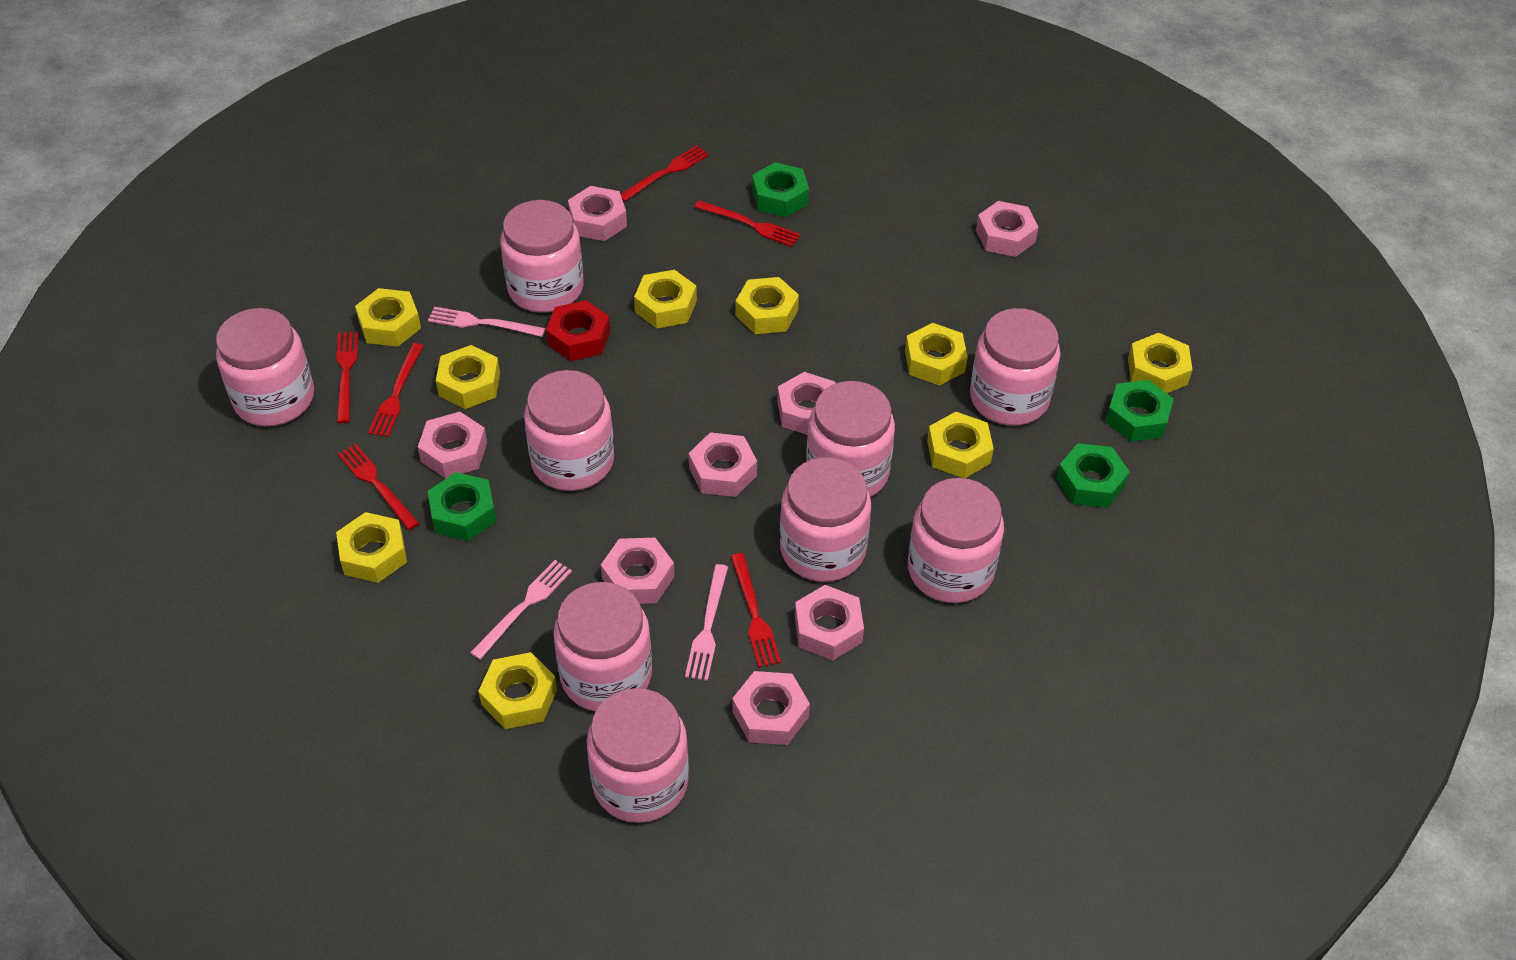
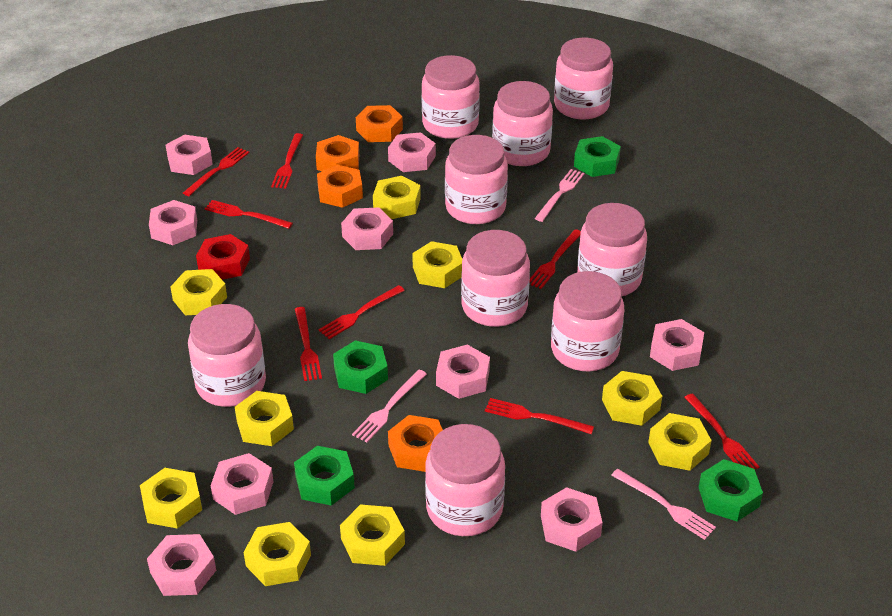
orange nut: none = 0 -> [316,135,359,171] [317,165,363,208] [356,105,403,142] [388,415,443,472] = 4
pink nut: [418,412,487,478] [568,186,627,241] [601,538,675,604] [689,432,757,497] [732,671,810,745] [777,372,836,435] [795,585,864,660] [976,201,1038,257] = 8 -> [147,534,216,596] [149,200,197,245] [166,135,213,175] [210,453,273,515] [341,207,393,250] [388,132,436,172] [436,345,490,399] [541,487,603,552] [650,319,704,371] = 9
red fork: [336,332,358,423] [337,443,419,530] [368,343,424,437] [621,146,709,202] [695,200,800,247] [731,553,781,668] = 6 -> [183,147,249,196] [205,200,293,229] [271,133,303,189] [295,307,322,381] [318,285,405,339] [485,398,594,434] [529,229,581,289] [684,393,759,469] = 8

